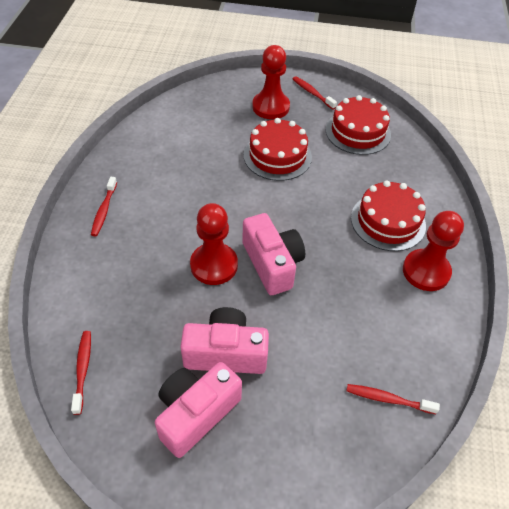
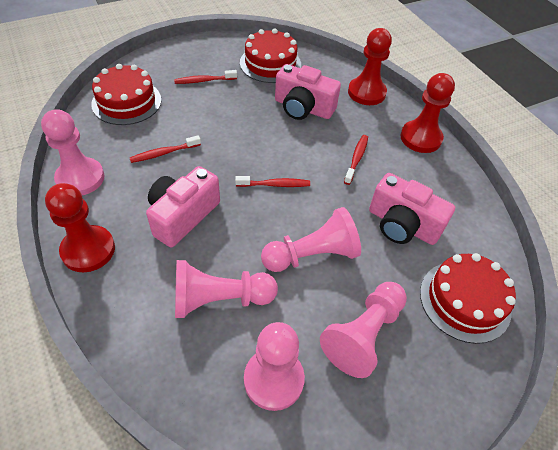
pink pawn: none = 0 -> [41,109,104,195] [175,260,278,318] [244,322,305,411] [261,207,361,272] [320,282,407,378] = 5

